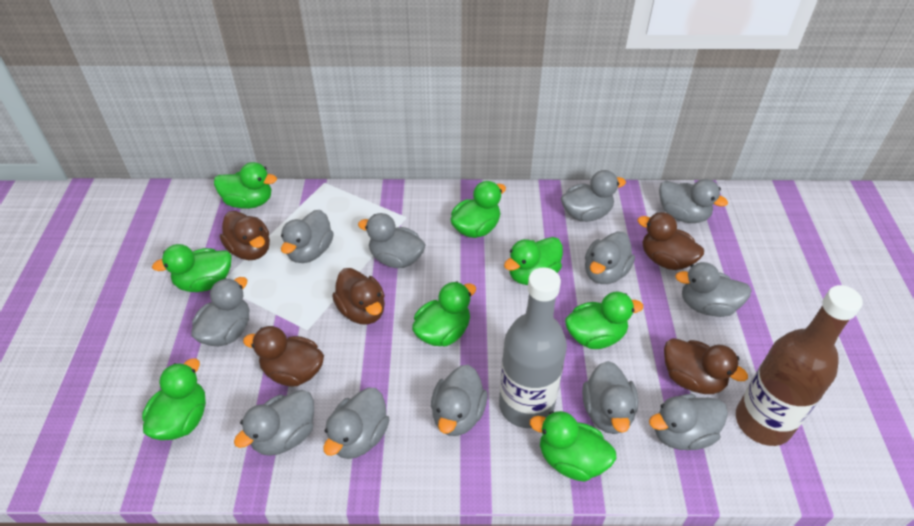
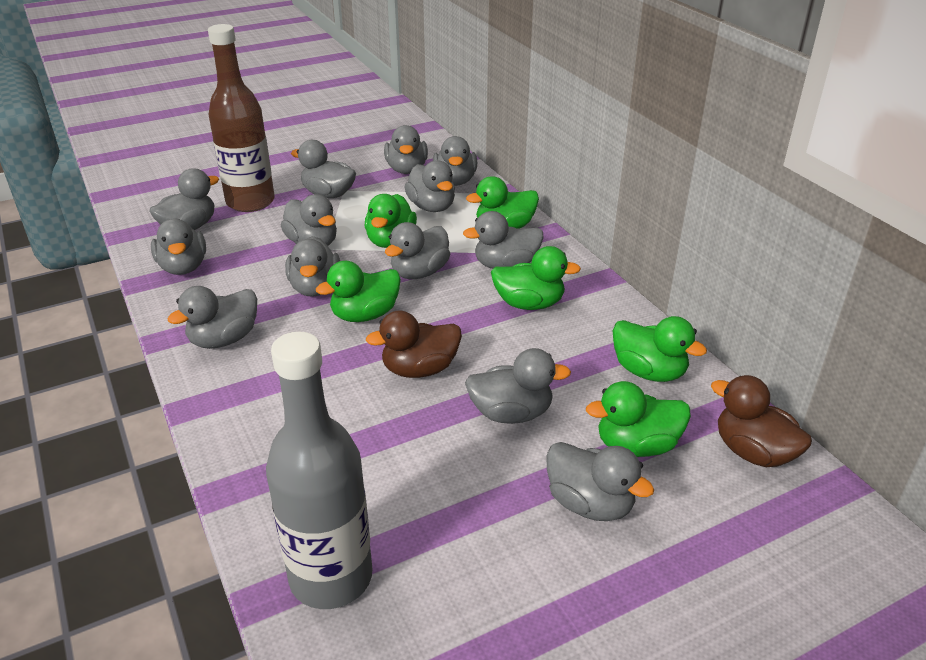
brown duck: [220,211,270,260] [243,326,324,386] [332,268,385,325] [638,212,704,270] [664,338,748,394] = 5 -> [366,310,462,378] [711,375,812,467] = 2
green duck: [142,359,206,440] [152,244,231,292] [214,162,277,209] [412,281,476,346] [451,181,506,238] [504,237,563,285] [530,411,617,482] [565,292,643,349] = 8 -> [316,261,401,322] [365,194,417,248] [466,176,539,229] [491,246,581,310] [586,381,691,457] [613,316,707,382] = 6
grey duck: [191,277,249,346] [234,390,314,456] [281,210,334,263] [323,388,389,459] [358,213,426,268] [431,365,487,436] [561,170,626,222] [582,361,639,434] [585,232,635,284] [649,394,728,450] [659,179,728,223] [675,262,752,317] = 12 -> [149,168,219,230] [151,218,206,275] [168,286,257,349] [281,194,337,246] [285,236,340,297] [291,140,356,198] [384,125,428,174] [385,222,450,279] [404,160,455,212] [433,136,477,186] [463,211,544,269] [465,348,571,424] [546,442,654,521] = 13

